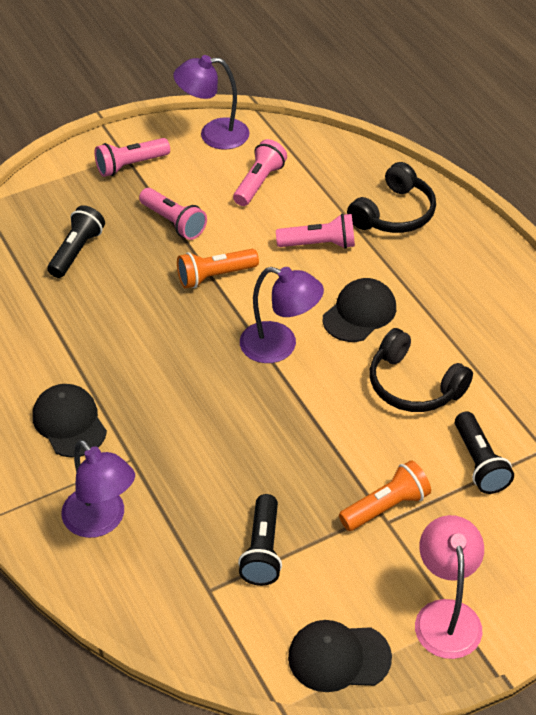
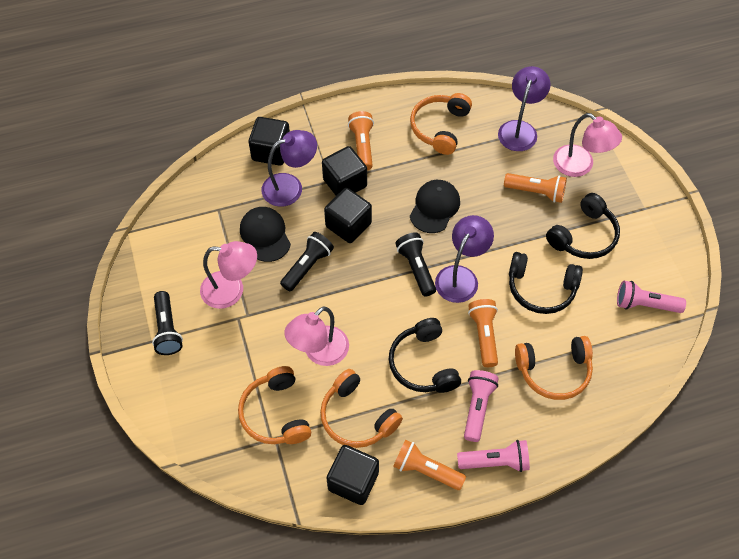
black cap: [33,384,107,458] [288,620,392,692] [323,278,396,342] = 3 -> [240,207,291,262] [410,180,460,233] = 2
black cube: none = 0 -> [248,117,290,166] [322,146,367,196] [324,188,372,243] [326,445,379,505] = 4
black headphones: [347,162,436,233] [370,328,473,412] = 2 -> [389,318,461,393] [509,252,583,314] [546,193,620,259] = 3
orange flashlight: [177,249,259,289] [339,460,431,531] = 2 -> [348,111,374,170] [393,439,466,490] [468,299,498,367] [504,173,567,203] = 4
orange headphones: none = 0 -> [238,366,311,444] [320,369,403,448] [410,93,472,155] [515,336,593,400] = 4
pink flashlight: [95,138,170,177] [139,188,207,240] [233,139,287,206] [276,213,355,249] = 4 -> [457,440,530,472] [464,370,499,442] [617,281,686,313] = 3
pink lamp: [415,515,484,659] = 1 -> [200,241,257,309] [284,306,349,366] [553,113,622,177] = 3

